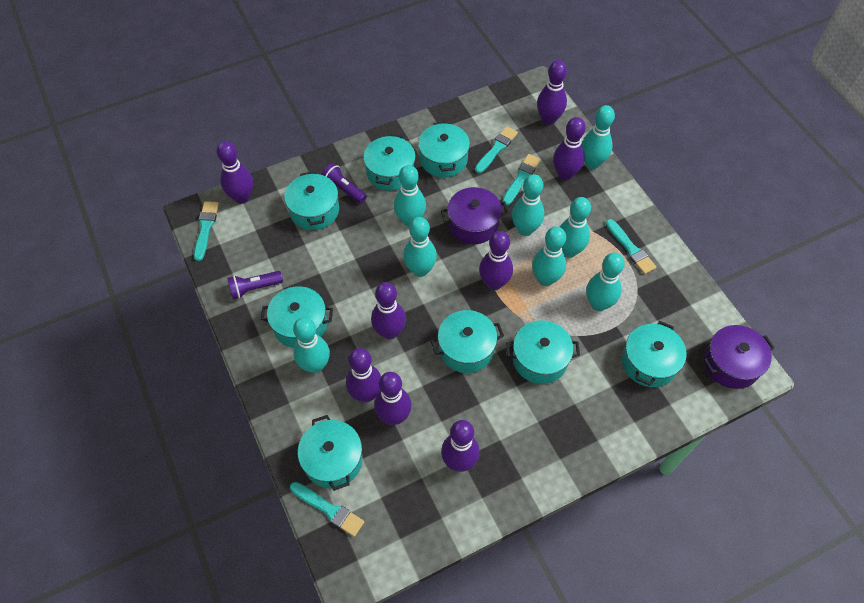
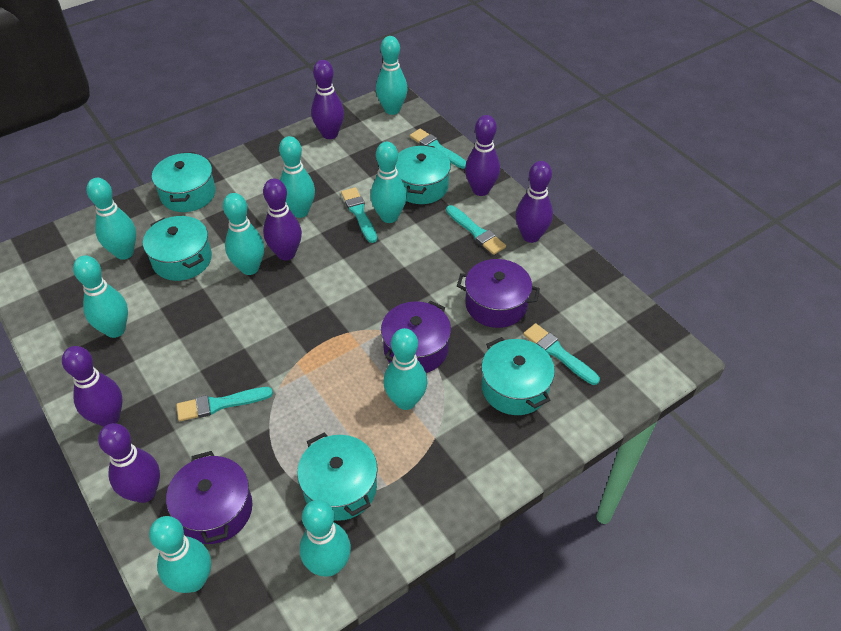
purple bowling pin: [217,141,253,204] [346,348,381,402] [371,282,406,340] [374,372,412,425] [441,420,480,472] [479,231,513,290] [537,60,567,125] [553,117,586,180] = 8 -> [62,346,123,427] [98,423,160,503] [263,178,302,260] [311,60,344,139] [465,115,500,196] [516,161,553,243] = 6
purple flashlight: [227,271,283,299] [321,163,367,204] = 2 -> none = 0
purple pot: [441,187,508,244] [704,325,775,389] = 2 -> [166,451,252,544] [381,300,451,373] [457,259,540,328] = 3
turquoise bowling pin: [293,317,330,373] [394,165,426,227] [403,217,437,277] [512,174,544,236] [532,227,566,286] [560,197,591,258] [582,105,615,169] [586,253,625,311] = 8 -> [73,255,128,338] [87,178,136,260] [149,516,211,593] [223,193,264,275] [279,136,315,218] [300,499,351,577] [370,142,407,223] [376,36,408,115] [383,328,427,410] = 9
turquoise pot: [261,286,333,348] [284,172,339,230] [298,415,363,491] [363,134,416,191] [418,122,470,177] [431,310,504,373] [506,320,580,384] [622,321,687,387] = 8 -> [143,216,212,281] [152,152,216,212] [297,432,378,521] [396,145,451,204] [481,337,555,415] = 5

